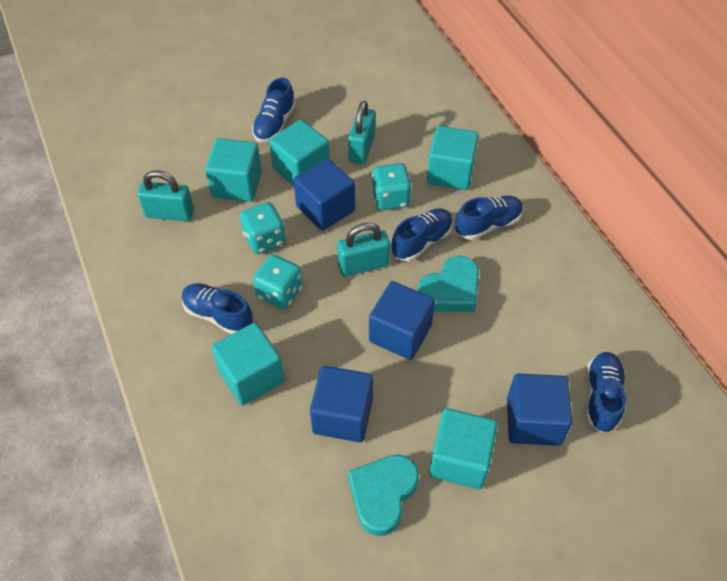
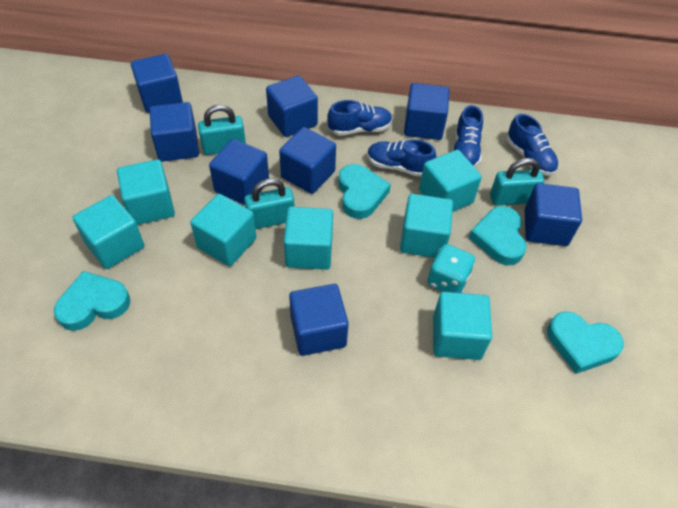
blue cube: [294,158,355,231] [310,366,373,442] [369,281,435,360] [507,374,572,446] = 4 -> [131,54,183,113] [150,102,199,162] [209,139,269,205] [266,75,318,137] [279,127,336,194] [289,284,349,356] [404,83,449,140] [524,183,582,246] = 8
blue shoe: [182,283,253,334] [252,78,296,143] [391,208,453,262] [455,196,523,240] [586,352,626,433] = 5 -> [327,100,392,136] [367,139,436,177] [453,105,483,167] [507,114,559,176] = 4
turquoise cube: [205,138,262,202] [211,323,285,405] [269,120,330,186] [427,126,479,190] [429,408,498,489] = 5 -> [72,195,144,269] [117,159,175,225] [190,194,256,266] [284,207,333,270] [400,194,453,258] [419,150,482,212] [433,292,492,360] = 7
turquoise dice: [240,202,286,254] [253,255,303,309] [372,163,411,210] = 3 -> [427,244,475,293] = 1
turquoise heart: [348,454,419,536] [417,256,479,312] = 2 -> [54,271,130,331] [338,164,391,219] [469,206,526,265] [547,311,624,374] = 4

